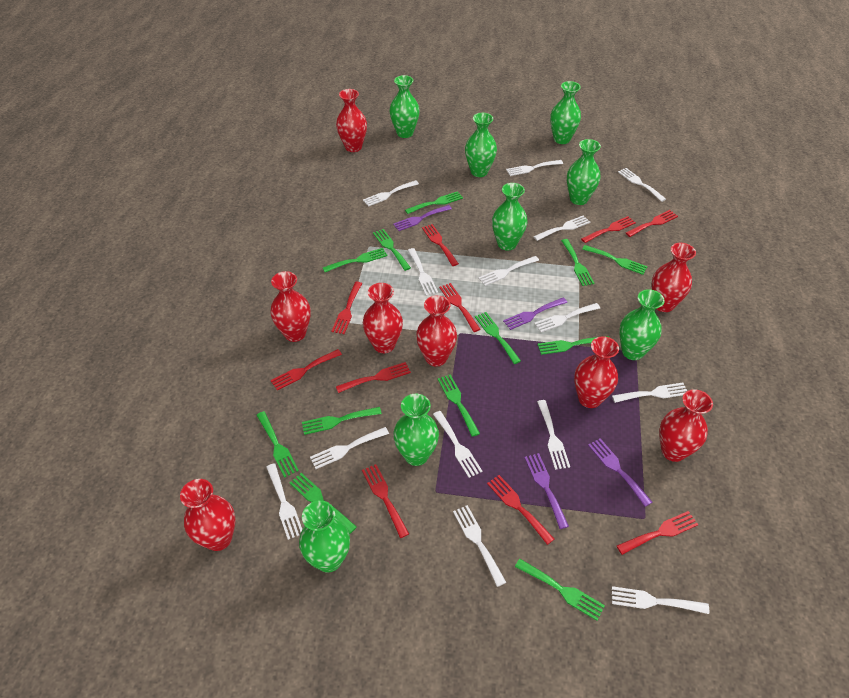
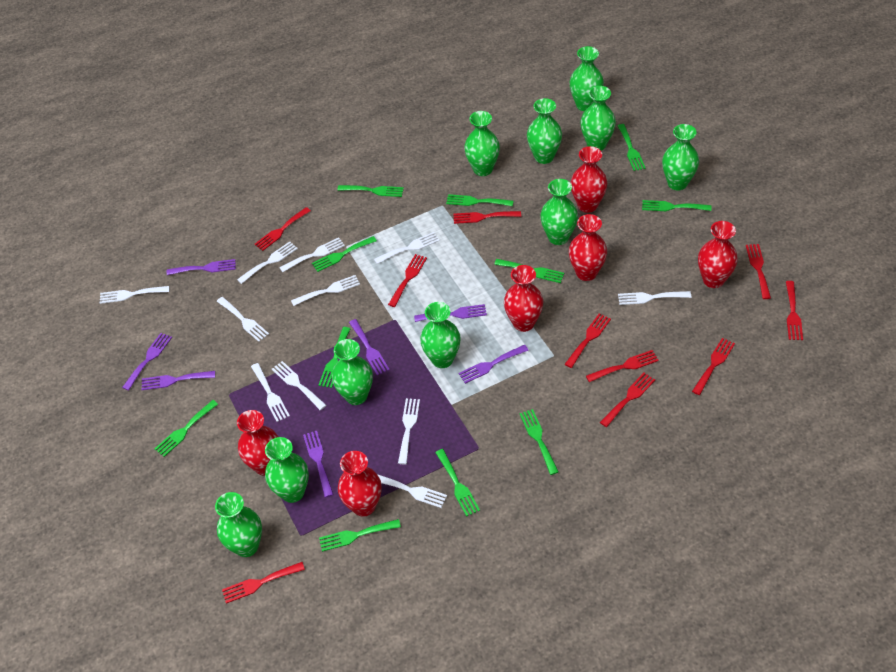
green fork: [256,411,299,478] [290,473,357,534] [302,407,382,435] [323,248,387,272] [373,229,411,271] [405,191,463,214] [438,374,480,437] [475,312,521,364] [515,559,605,621] [537,336,610,355] [561,239,594,286] [582,245,648,275] = 12 -> [155,400,218,457] [312,236,377,272] [319,327,351,388] [319,519,401,552] [337,185,404,197] [435,449,480,517] [446,194,514,206] [494,259,564,283] [519,409,559,475] [617,124,646,171] [642,200,711,211] = 11
green vase: [299,500,350,572] [389,75,420,138] [393,394,439,466] [465,113,497,177] [492,183,528,250] [550,81,581,144] [567,139,601,205] [619,289,665,360] = 8 -> [215,492,262,557] [265,437,309,503] [332,339,373,405] [420,302,461,368] [464,111,500,176] [527,98,562,164] [540,179,578,245] [569,46,604,111] [581,86,616,151] [662,124,699,191] = 10
purple fork: [393,205,452,231] [503,297,567,330] [524,453,569,529] [588,438,652,507] = 4 -> [122,333,172,390] [142,371,215,390] [167,259,236,275] [303,431,334,497] [349,319,390,375] [414,304,487,322] [459,345,529,384] = 7
red vase: [180,479,236,551] [270,271,311,342] [336,89,367,152] [363,283,403,353] [416,295,457,366] [574,336,619,408] [652,243,696,312] [659,389,713,462] = 8 -> [237,410,278,476] [338,451,382,517] [504,265,543,332] [569,214,607,281] [570,146,607,213] [698,221,738,288] = 6
white fork: [266,463,302,540] [310,427,389,469] [363,180,419,207] [408,248,438,296] [433,411,483,478] [453,505,506,587] [478,256,539,286] [506,160,563,176] [533,215,590,241] [534,303,600,332] [537,400,570,470] [612,382,687,403] [612,586,709,614] [618,168,666,202] = 14 -> [100,286,169,304] [217,297,269,342] [237,242,298,284] [251,363,290,422] [272,361,326,410] [279,237,345,272] [291,275,360,306] [374,232,440,264] [377,474,447,508] [398,398,420,464] [618,291,692,305] = 11

